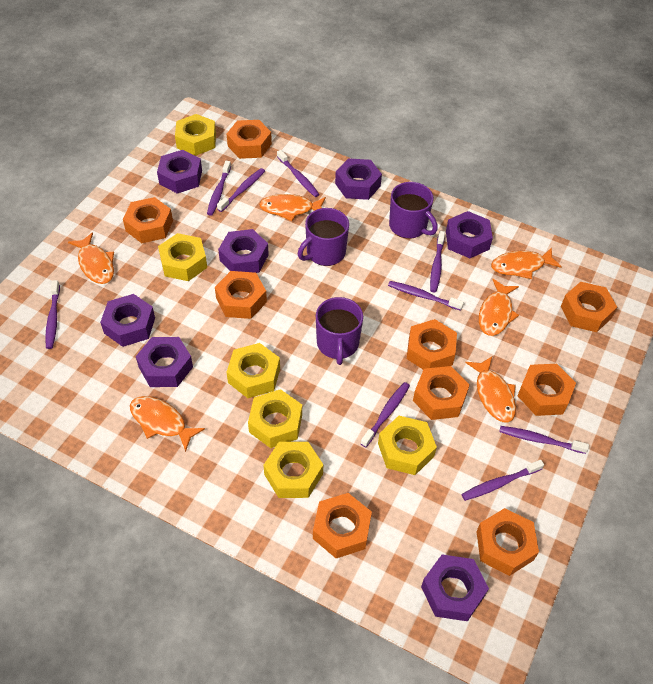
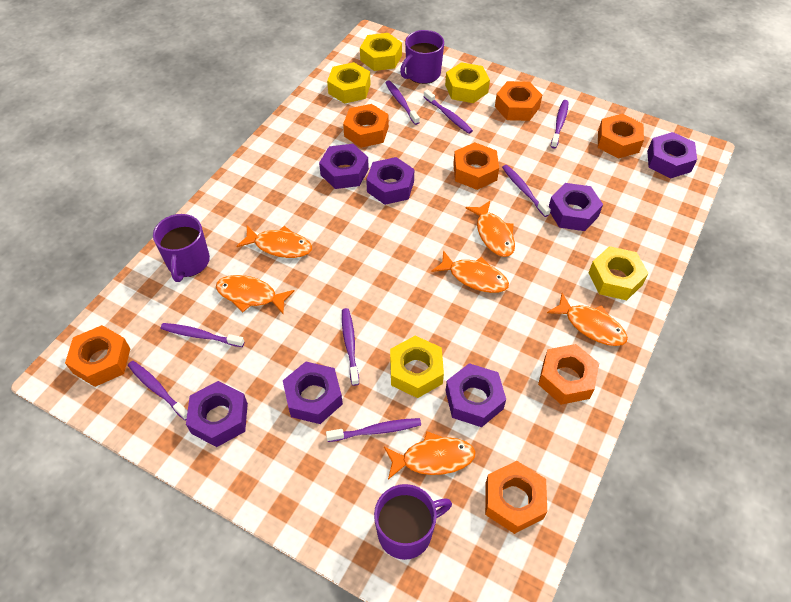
orange nut: [123,197,173,243] [215,271,267,319] [227,120,272,159] [313,493,372,558] [407,319,457,369] [413,366,470,420] [476,508,539,576] [518,364,576,416] [561,282,617,332] = 9 -> [65,325,130,387] [343,104,389,148] [453,142,499,190] [485,461,547,534] [495,81,542,121] [538,344,599,405] [598,113,644,158] = 7
purple toothbrush: [45,280,60,349] [207,161,231,215] [217,168,265,212] [277,150,319,197] [360,382,410,447] [388,281,464,311] [430,231,445,292] [461,460,544,501] [499,426,589,454] = 9 -> [128,361,188,420] [161,323,245,347] [326,418,421,442] [342,308,359,386] [385,80,420,125] [424,89,473,134] [502,165,551,217] [551,100,568,149] = 8
yellow nut: [158,233,207,281] [175,114,216,156] [227,343,280,398] [248,389,302,448] [263,442,323,498] [378,416,437,475] = 6 -> [327,62,371,104] [360,33,402,71] [390,336,444,398] [445,62,490,103] [589,246,649,300] = 5

